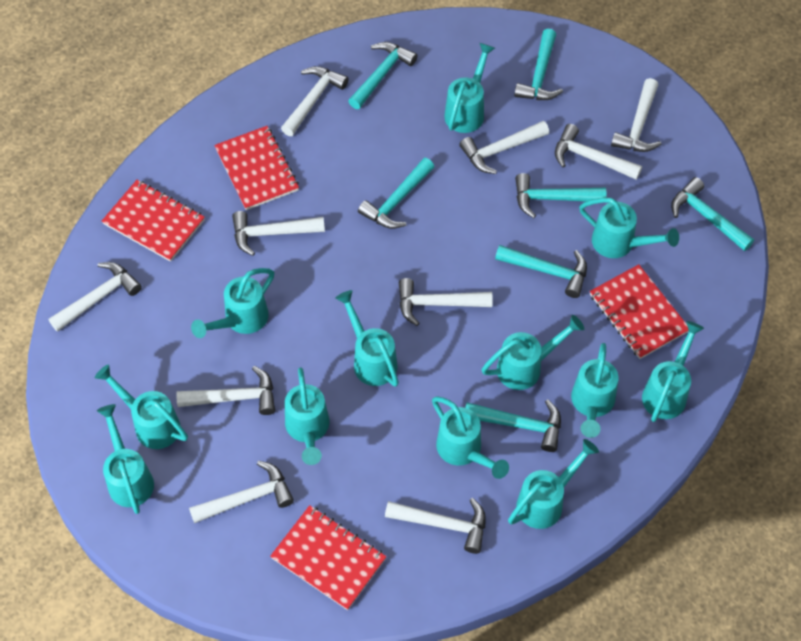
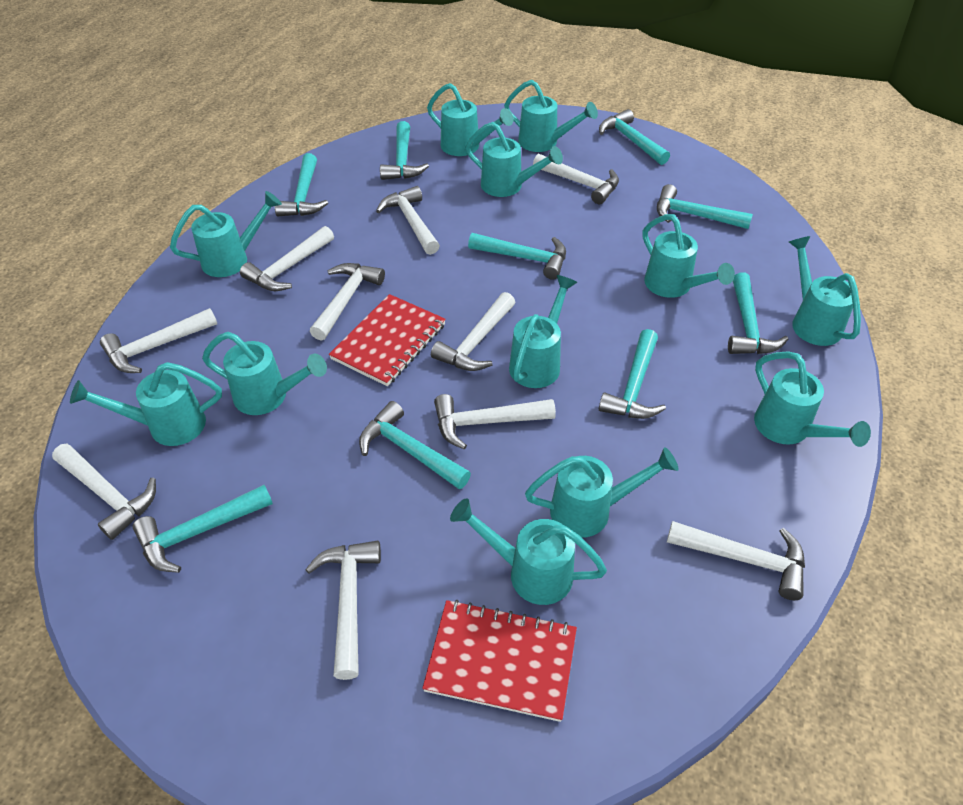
red notebook: [102,180,205,262] [214,126,299,210] [270,505,387,610] [590,264,689,359] = 4 -> [329,294,446,386] [422,600,577,722] = 2
turquoise hammer: [349,42,418,109] [358,158,434,229] [465,399,561,452] [495,245,587,298] [514,29,563,100] [515,173,606,218] [671,177,754,251] = 7 -> [133,485,273,573] [275,153,328,216] [359,401,471,489] [380,121,429,180] [468,233,566,280] [599,109,670,165] [599,329,666,419] [657,184,753,229] [728,272,788,354] = 9

